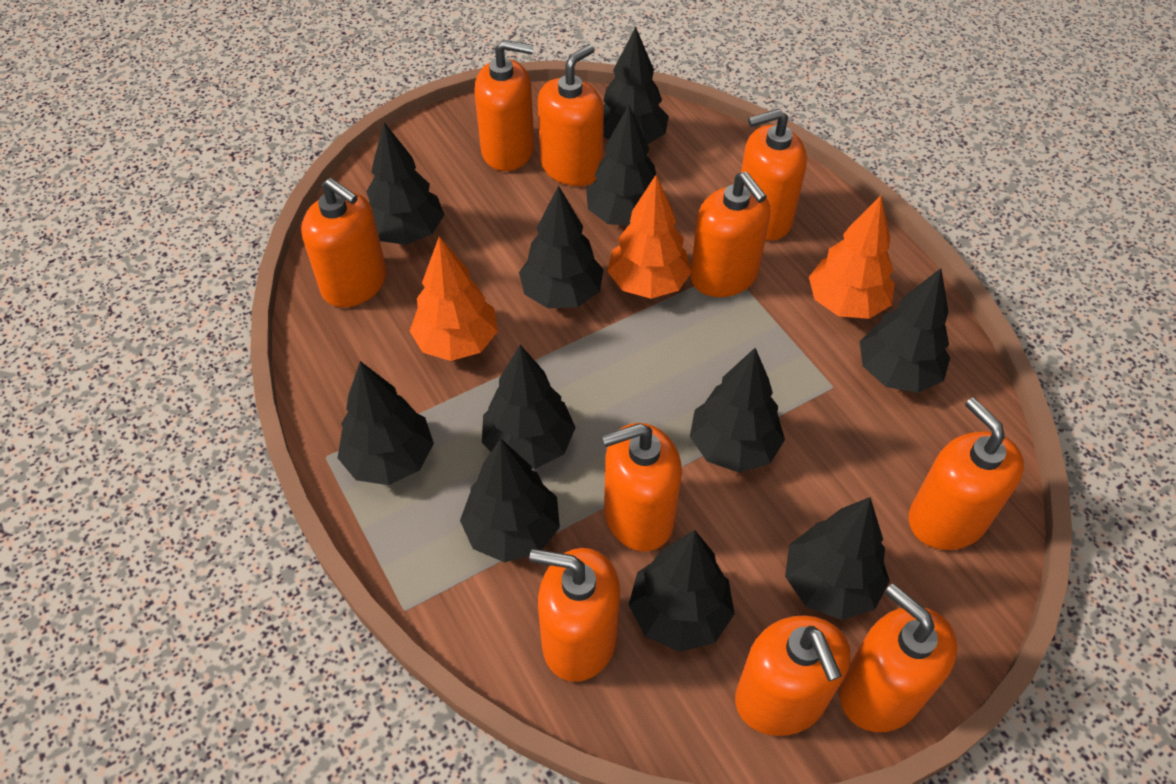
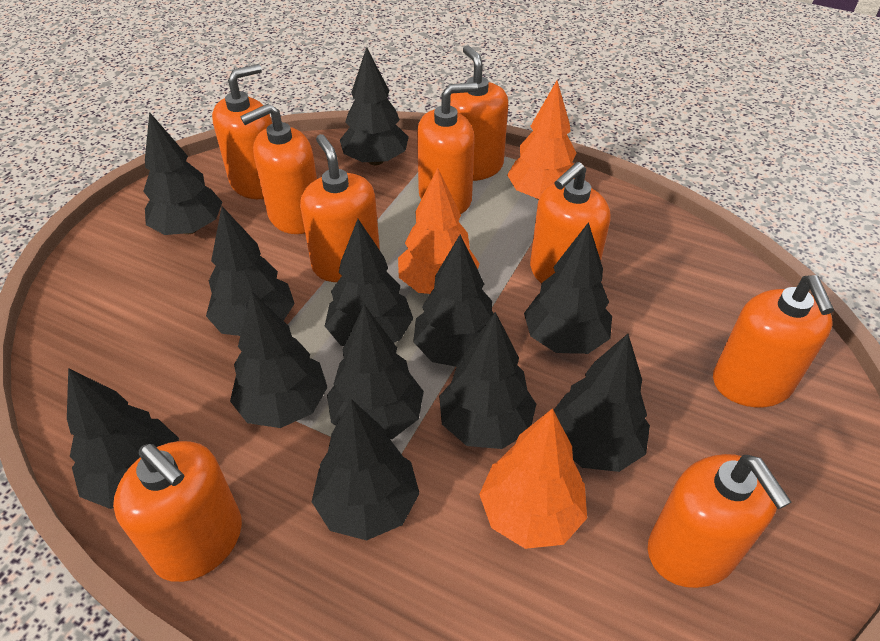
black tree: [338,361,434,485] [366,122,444,245] [460,439,560,562] [482,345,576,469] [519,186,604,308] [586,105,656,226] [603,27,669,145] [629,530,735,652] [690,348,785,472] [785,497,890,620] [860,268,950,393] = 11 -> [67,368,179,509] [143,112,223,235] [206,206,295,336] [230,291,328,428] [312,399,420,540] [325,219,413,346] [327,305,424,439] [340,47,409,165] [413,235,494,367] [439,312,536,449] [524,222,612,354] [554,334,650,472] = 12
orange soap dispenser: [301,178,387,307] [474,40,534,171] [530,548,620,682] [538,44,604,186] [602,423,682,552] [690,172,770,297] [735,615,851,736] [741,109,807,241] [839,584,957,732] [909,398,1024,550] = 10 -> [113,441,242,582] [212,64,272,199] [240,104,317,234] [300,134,380,282] [417,82,478,214] [450,45,508,181] [530,162,610,284] [648,454,791,588] [713,275,834,407] = 9

